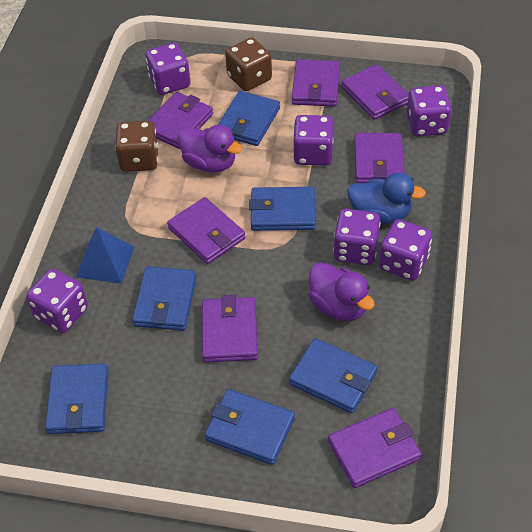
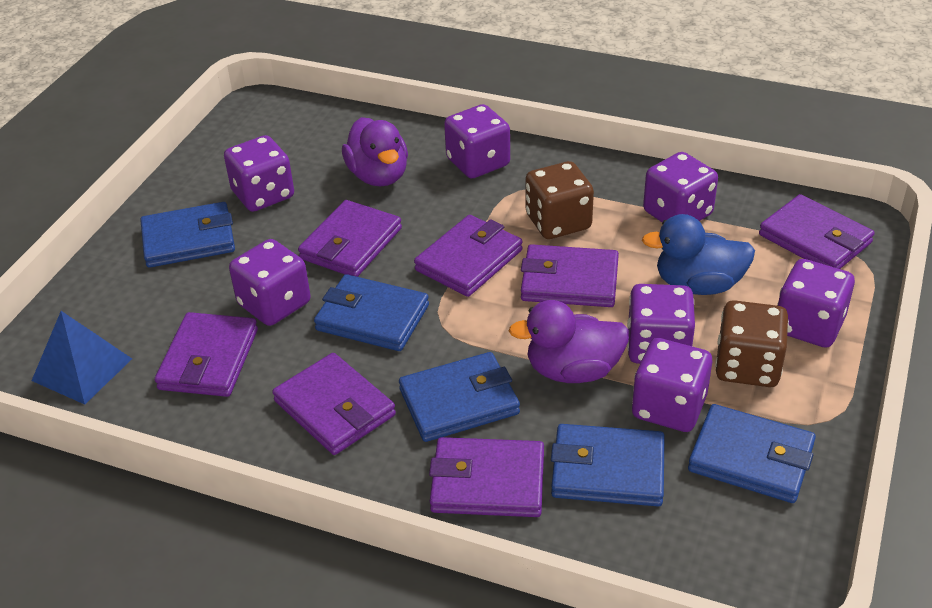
blue wallet: [45,364,108,434] [132,267,197,331] [205,389,295,465] [218,91,280,146] [249,187,316,231] [289,338,378,413] = 6 -> [140,202,235,268] [314,274,429,351] [399,352,520,442] [551,424,665,506] [688,404,816,503] = 5
purple dice: [26,269,88,333] [145,43,191,95] [293,115,333,165] [333,209,381,265] [379,219,432,281] [407,85,452,136] = 6 -> [224,135,294,212] [229,239,310,326] [444,104,510,178] [627,284,695,364] [632,338,712,432] [643,152,718,222] [777,259,855,348] = 7

